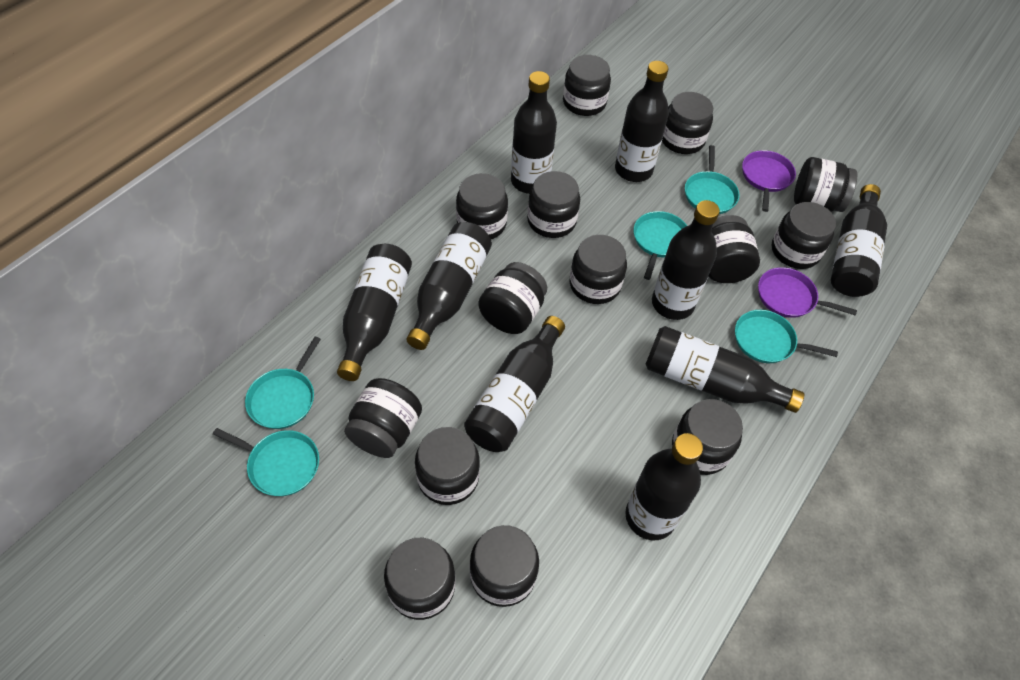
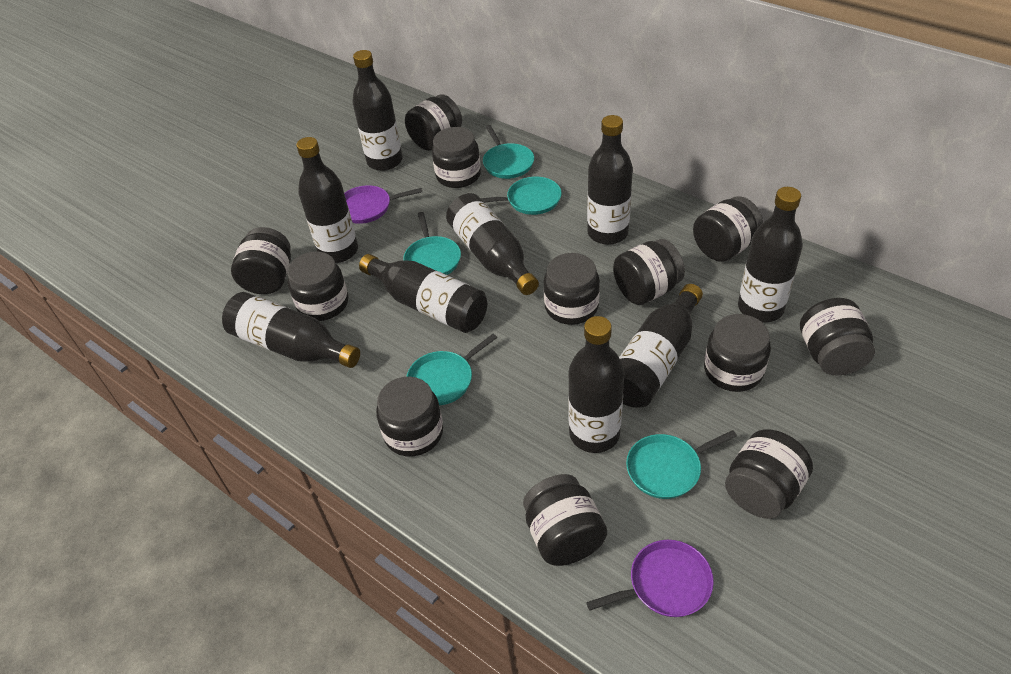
black jar: [344,378,422,458] [384,537,455,620] [415,427,480,505] [456,173,508,239] [470,525,539,607] [478,262,547,334] [527,171,580,238] [563,55,611,116] [570,235,627,304] [662,92,713,154] [672,399,743,475] [709,215,760,283] [772,202,836,269] [794,157,857,212] = 14 -> [231,227,291,294] [287,252,348,321] [376,377,443,457] [405,94,462,151] [432,127,481,188] [523,474,607,566] [543,253,600,325] [613,239,685,305] [693,196,763,262] [704,314,771,392] [725,429,813,519] [800,298,875,376] = 12

